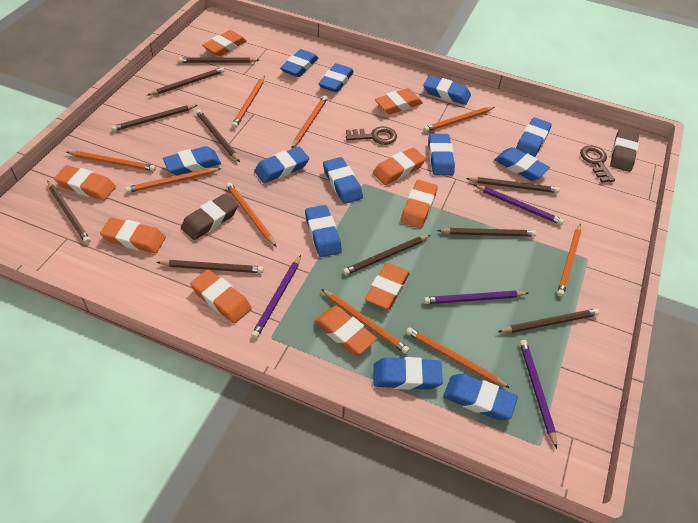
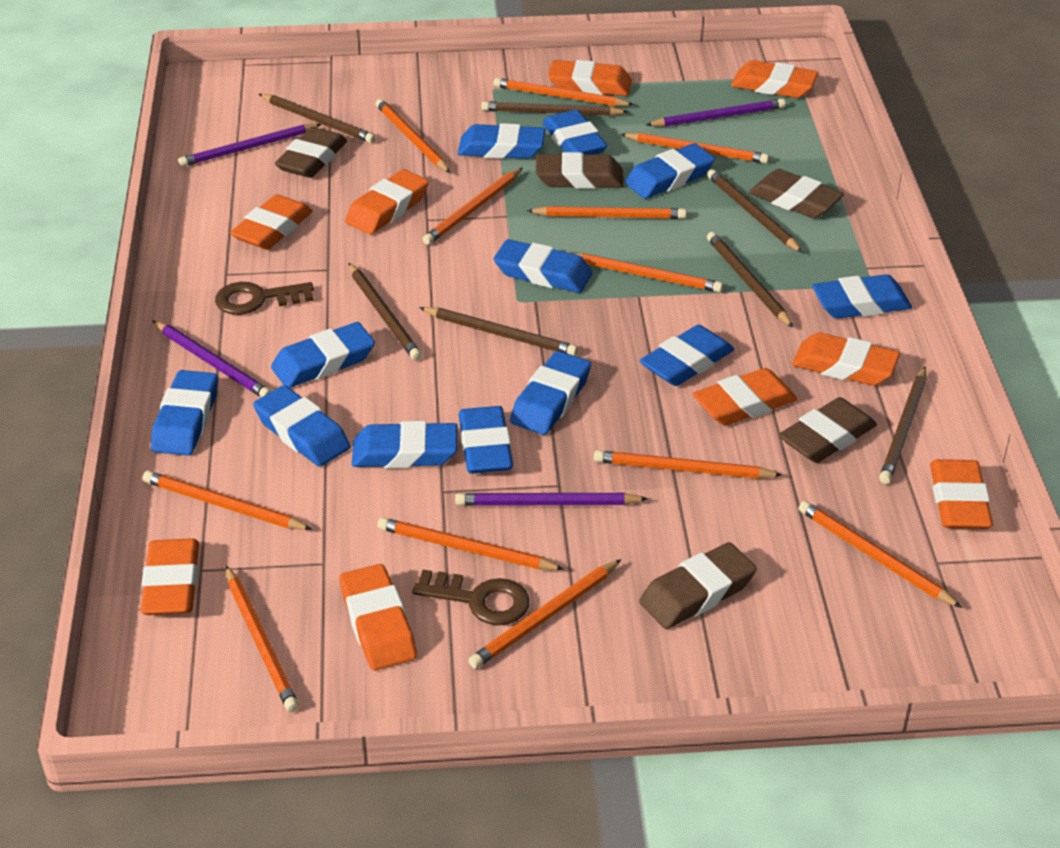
brown eraser: [181,194,238,240] [610,130,639,172] = 2 -> [275,127,347,178] [536,152,623,189] [639,542,757,629] [749,169,844,218] [779,397,877,463] = 5
brown pencil: [48,181,91,244] [111,105,198,131] [148,67,224,96] [156,260,264,273] [178,57,259,63] [196,109,240,162] [343,235,431,275] [437,228,537,237] [466,177,560,193] [498,309,599,333] = 10 -> [259,94,376,143] [349,263,422,360] [419,307,578,356] [481,101,628,116] [707,169,803,253] [707,232,793,328] [879,366,926,484] = 7
orange pencil: [67,151,156,171] [125,168,222,193] [226,182,277,247] [232,76,265,128] [291,95,328,149] [321,289,409,354] [406,327,510,388] [423,107,495,132] [557,224,581,297] = 9 -> [143,471,313,530] [226,566,299,712] [376,99,450,173] [378,517,565,570] [422,168,522,245] [468,559,621,669] [493,78,634,106] [527,206,686,219] [571,253,723,292] [594,450,782,479] [620,133,769,164] [799,501,962,608] = 12

